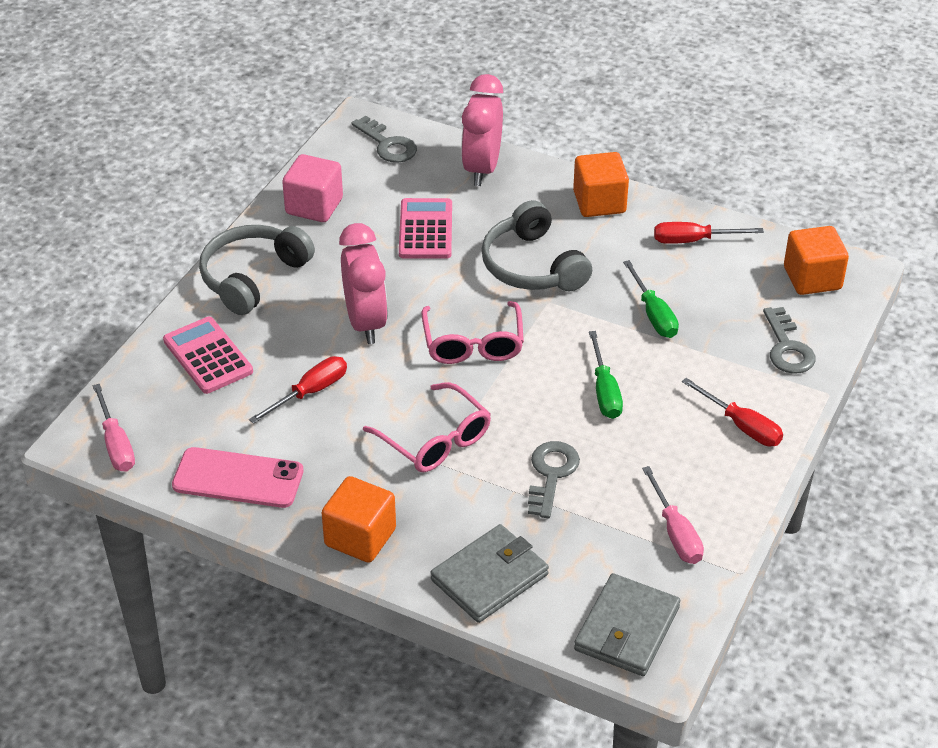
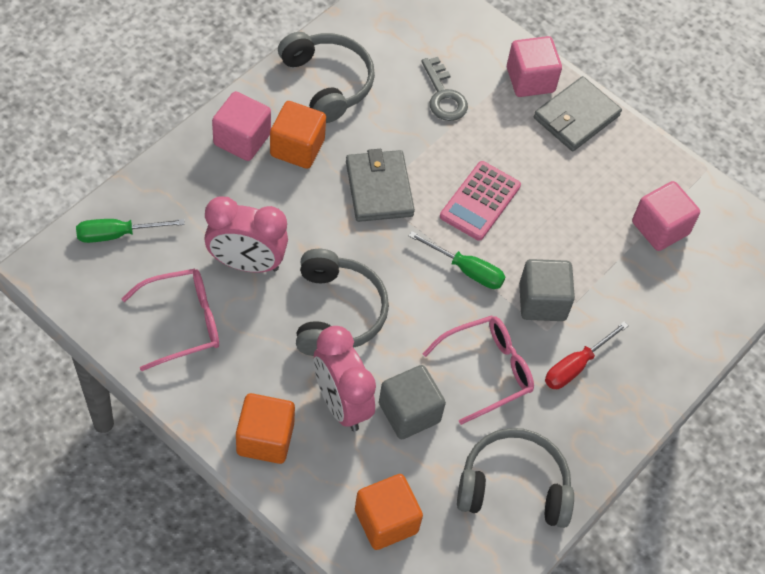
grey cube: none = 0 -> [379,365,446,439] [519,259,575,321] = 2
grey headphones: [199,225,315,315] [482,200,592,291] = 2 -> [278,32,375,123] [296,249,389,356] [457,428,574,528] = 3
grey key: [351,116,417,163] [528,441,580,518] [763,307,816,374] = 3 -> [421,57,468,121] = 1
pink calculator: [163,317,253,394] [399,198,452,259] = 2 -> [440,161,521,241] = 1
pink cube: [282,154,343,222] = 1 -> [212,91,271,161] [507,36,562,97] [632,181,700,251] = 3
pink phone: [172,447,304,508] = 1 -> none = 0
pink screwdriver: [93,384,135,472] [642,466,704,564] = 2 -> none = 0
red screwdriver: [249,356,347,424] [654,222,764,244] [682,378,783,447] = 3 -> [545,321,629,389] = 1

